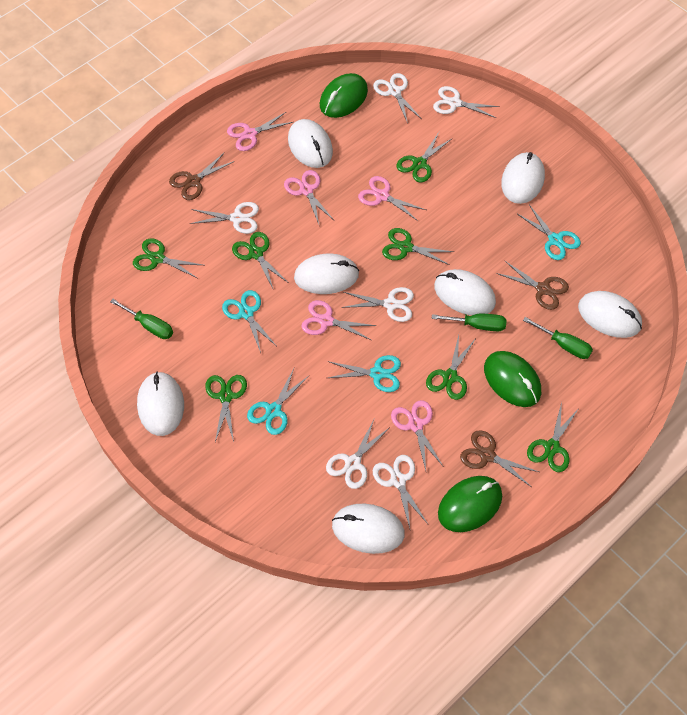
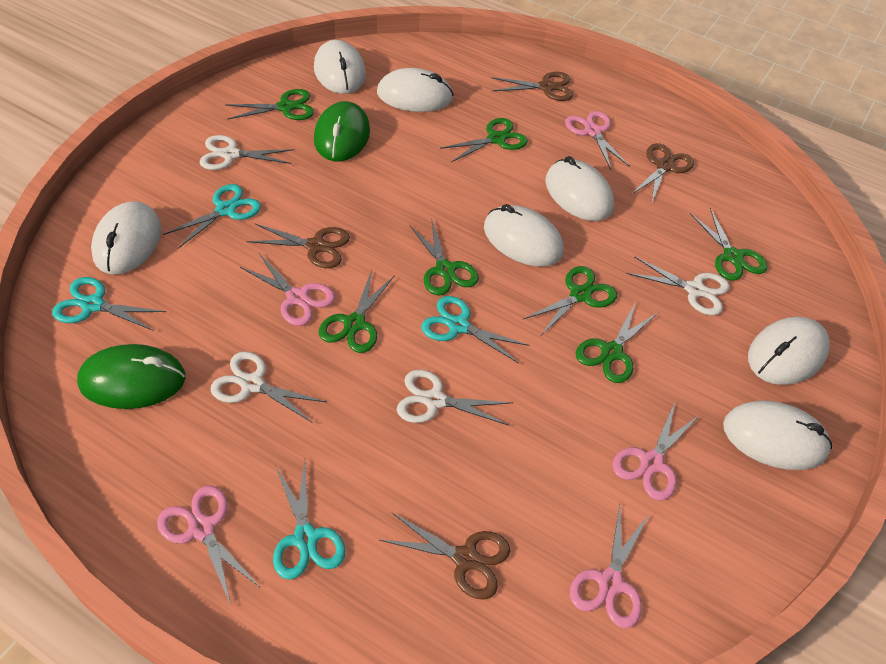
brown scissors: [169,152,235,200] [460,430,539,487] [496,260,569,310] = 3 -> [247,224,350,268] [380,512,510,599] [491,72,573,101] [631,143,694,204] = 4
green mouse: [320,73,368,118] [438,476,502,532] [484,351,541,407] = 3 -> [77,344,185,409] [314,101,370,161] = 2
green screwdriver: [110,299,173,339] [432,314,506,331] [523,317,593,359] = 3 -> none = 0
white scissors: [190,202,259,234] [326,420,389,489] [341,287,414,322] [373,73,422,124] [373,455,428,529] [433,86,500,118] = 6 -> [200,135,294,170] [210,351,327,423] [397,370,513,425] [627,256,730,316] = 4

